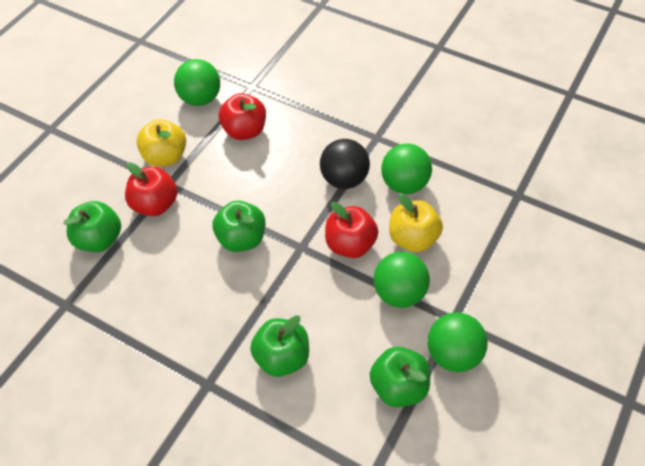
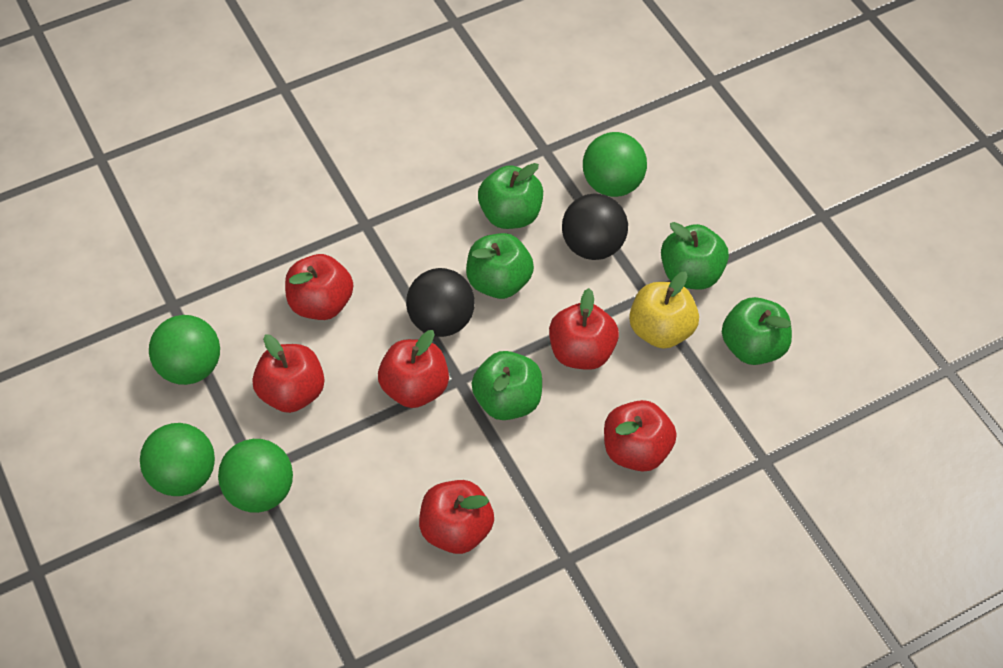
black ball: [320,139,370,189] = 1 -> [406,268,475,337] [562,193,628,260] = 2
green apple: [63,201,121,252] [212,201,265,252] [250,315,309,377] [370,347,430,408] = 4 -> [466,233,534,299] [471,351,542,420] [478,163,543,229] [661,222,729,289] [722,297,792,365] = 5
red apple: [125,162,177,216] [219,93,266,140] [325,202,378,258] = 3 -> [253,334,325,413] [285,254,353,320] [378,330,449,408] [419,480,494,554] [549,288,619,370] [604,400,677,472] = 6
yellow apple: [136,119,186,167] [389,194,443,252] = 2 -> [629,272,699,349] = 1

